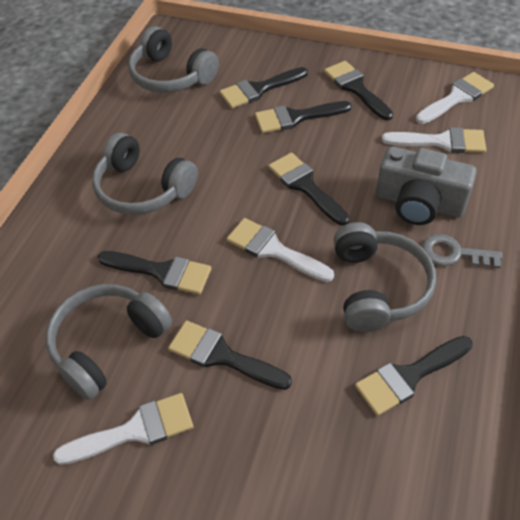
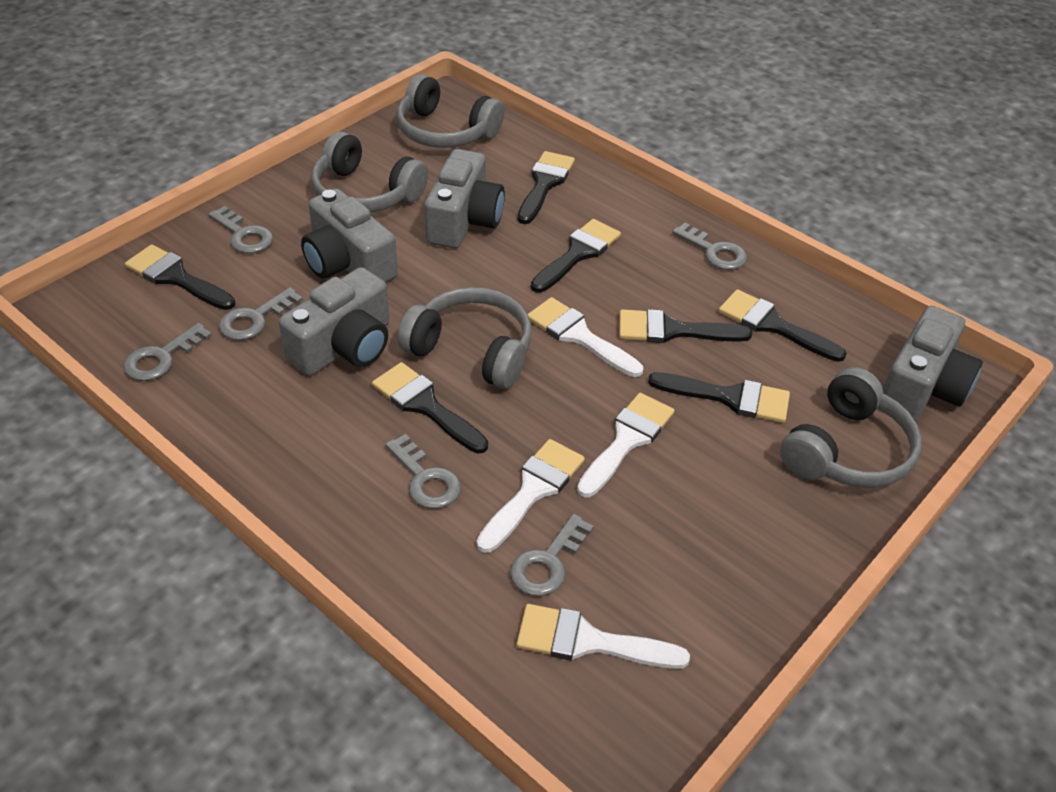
grey camera: [376,146,477,225] = 1 -> [279,267,389,376] [301,188,398,283] [424,149,505,248] [883,306,983,421] = 4
grey key: [422,234,502,268] = 1 -> [123,323,212,381] [208,206,273,254] [219,287,303,340] [385,434,461,509] [510,514,594,596] [672,223,747,270] = 6

